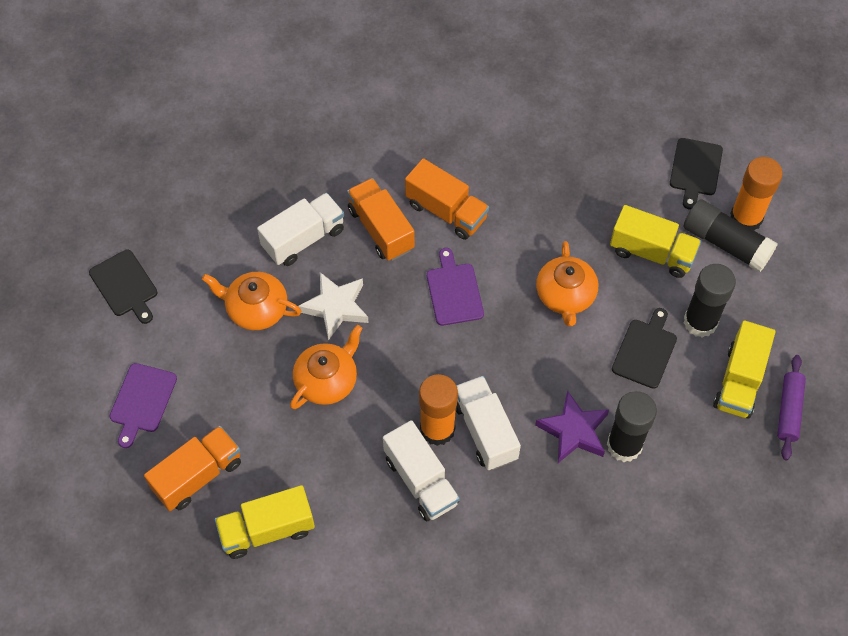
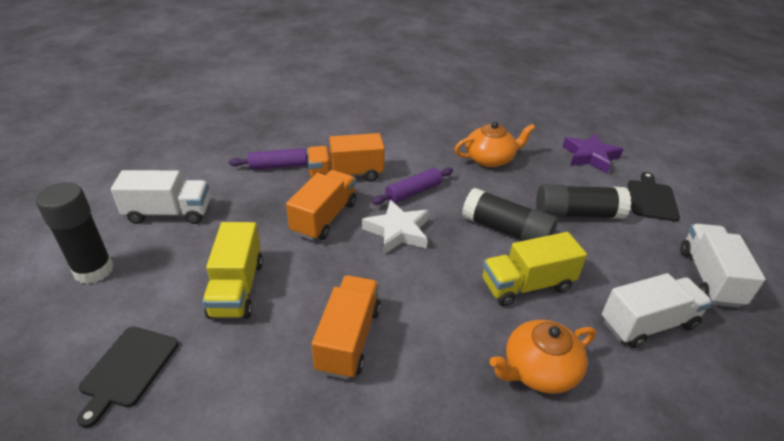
black cutting board: [89,250,157,324] [612,308,677,389] [670,138,723,209] = 3 -> [77,327,178,428] [628,172,680,222] = 2
orange glue stick: [419,374,458,446] [730,157,783,231] = 2 -> none = 0
orange teapot: [202,272,302,330] [290,325,363,409] [536,241,598,326] = 3 -> [455,122,535,167] [490,320,596,394] = 2
purple cutting board: [110,363,177,448] [427,248,484,326] = 2 -> none = 0
purple rolling pin: [777,355,806,460] = 1 -> [229,148,308,170] [372,167,453,205] = 2
yellow truck: [215,485,315,559] [610,205,701,278] [713,320,775,419] = 3 -> [202,222,263,319] [483,232,587,306] = 2

